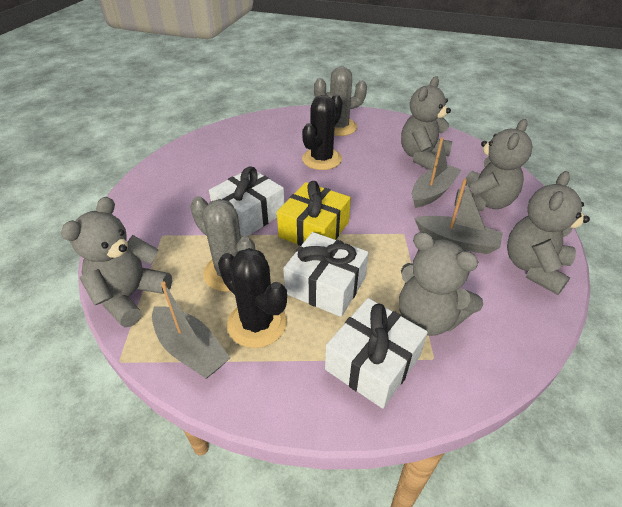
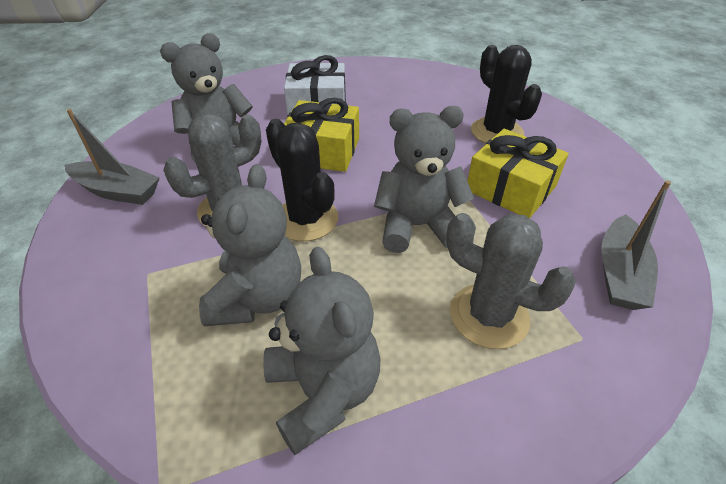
grey boat: [152,282,230,378] [412,137,461,208] [414,179,503,254] = 3 -> [65,109,160,205] [601,181,671,310] = 2
grey teddy bear: [61,197,172,327] [399,232,483,336] [401,76,452,170] [454,119,533,211] [507,171,590,295] = 5 -> [160,33,253,164] [199,164,301,326] [263,247,380,455] [374,106,474,253] = 4
white gift: [209,167,285,237] [283,232,369,317] [325,298,428,409] = 3 -> [284,55,346,116] = 1
yellow gift: [277,181,351,246] = 1 -> [284,98,359,172] [467,129,569,219] = 2

